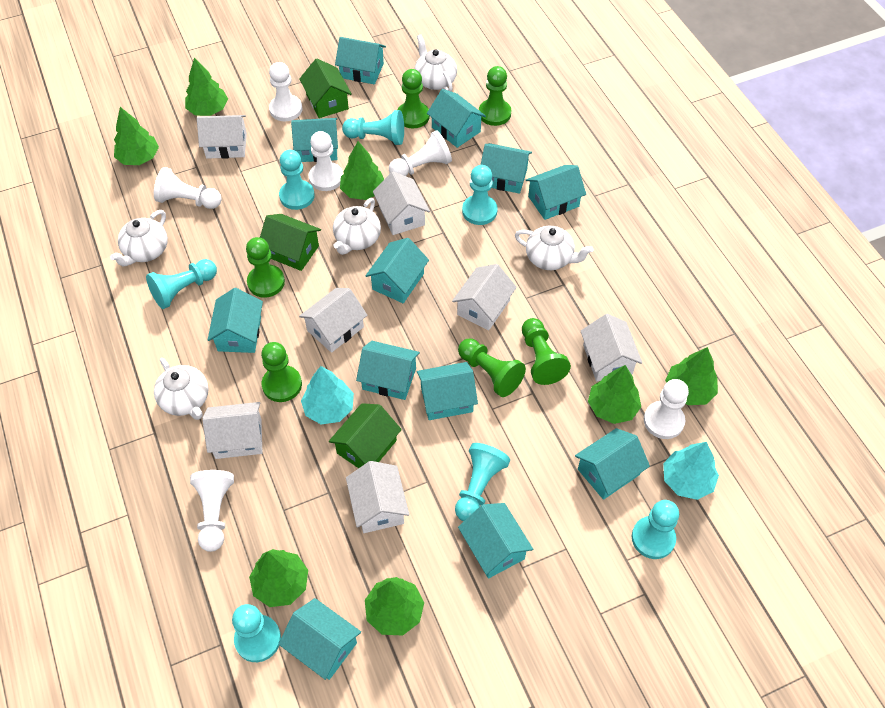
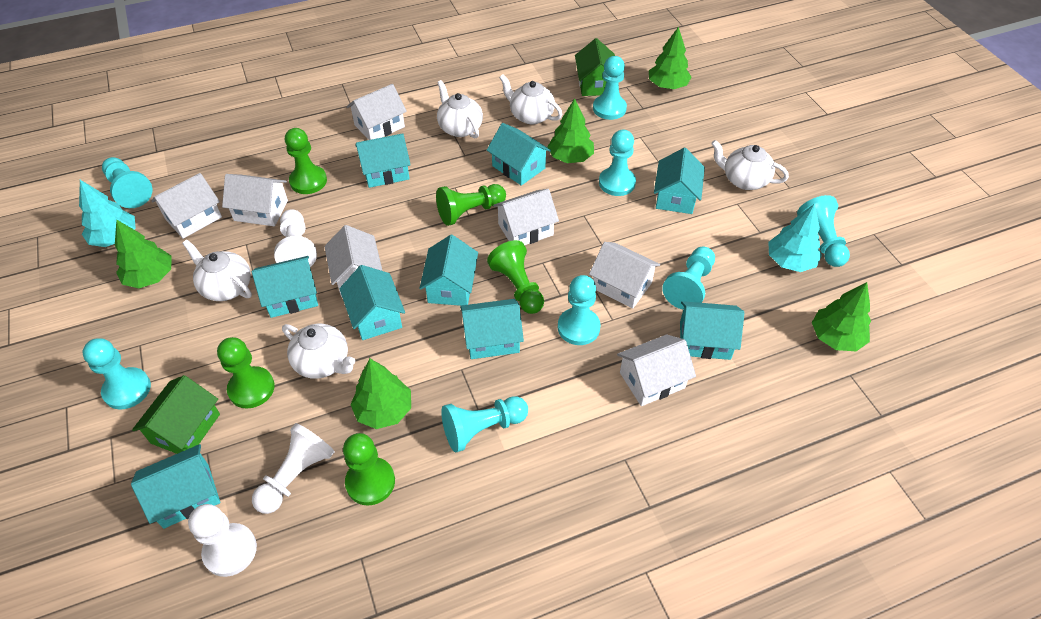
green house: [260,214,321,271] [299,59,352,118] [329,403,402,468] = 3 -> [132,375,220,454] [575,38,615,96] = 2
green pawn: [246,237,285,298] [261,342,302,402] [398,69,430,128] [458,338,526,397] [479,66,511,126] [522,318,571,385] = 6 -> [217,337,275,409] [285,128,327,194] [343,433,395,505] [436,184,506,226] [487,240,544,314] = 5
green tree: [114,107,159,165] [185,58,228,116] [249,549,308,607] [340,141,384,200] [365,577,424,636] [588,365,641,424] [665,347,718,405] = 7 -> [115,219,171,288] [350,359,411,429] [548,98,594,163] [649,27,691,89] [812,282,871,351] = 5
turquoise house: [208,288,263,353] [279,598,361,680] [291,118,338,162] [335,37,386,84] [356,341,420,400] [365,238,429,303] [417,362,478,420] [427,89,486,148] [458,503,533,579] [481,143,532,194] [526,165,586,220] [575,428,650,500] = 12 -> [131,444,220,529] [252,256,318,318] [339,265,405,340] [356,133,411,188] [419,235,478,306] [460,299,524,359] [487,123,551,186] [654,148,705,214] [680,301,744,360] = 9
turquoise pawn: [146,259,217,309] [232,604,281,662] [279,150,315,210] [342,110,404,145] [455,443,510,521] [462,165,498,225] [632,500,679,559] = 7 -> [82,338,151,409] [102,157,152,208] [441,396,528,452] [558,275,601,345] [593,56,627,120] [599,130,636,196] [662,247,715,309] [797,195,850,267] = 8
white pawn: [154,167,222,209] [190,470,234,552] [269,62,302,121] [309,131,343,191] [389,130,452,176] [644,379,689,439] = 6 -> [188,504,257,577] [252,423,335,514] [274,209,317,267] = 3

